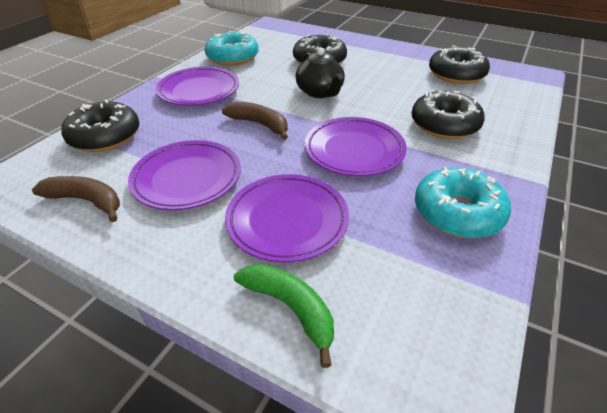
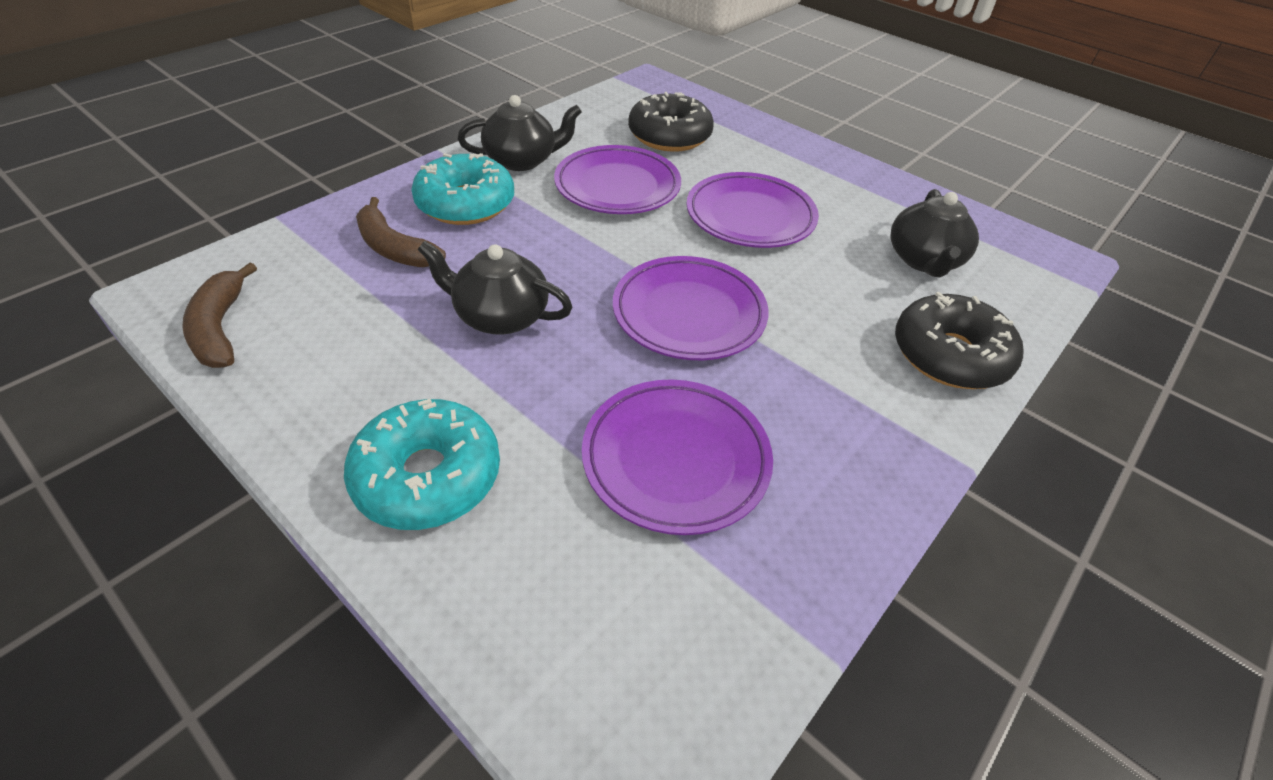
black donut: [61,100,140,152] [293,34,347,64] [412,91,485,139] [429,45,490,84] = 4 -> [628,92,714,152] [895,292,1024,389] = 2
black teapot: [295,47,345,98] = 1 -> [418,241,572,335] [458,95,582,171] [891,189,979,278] = 3
green banana: [234,264,334,368] = 1 -> none = 0

